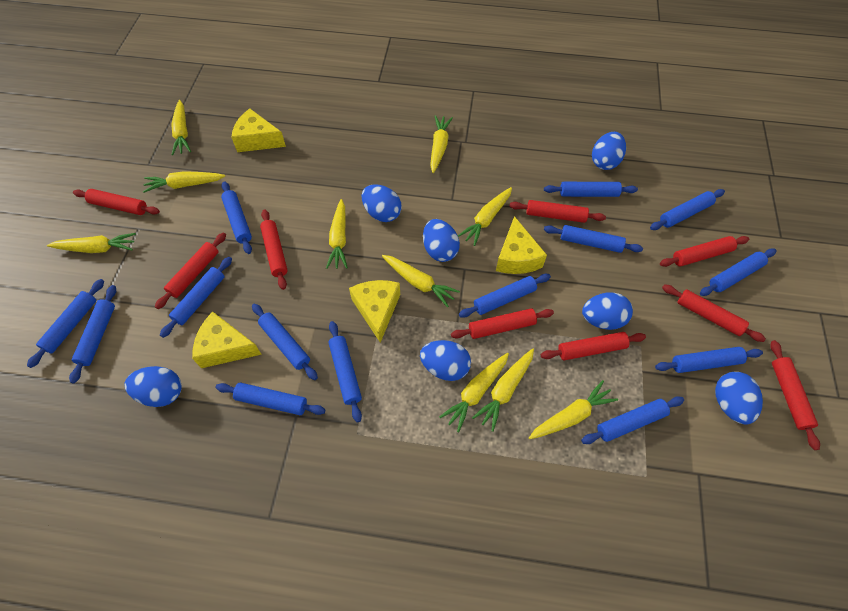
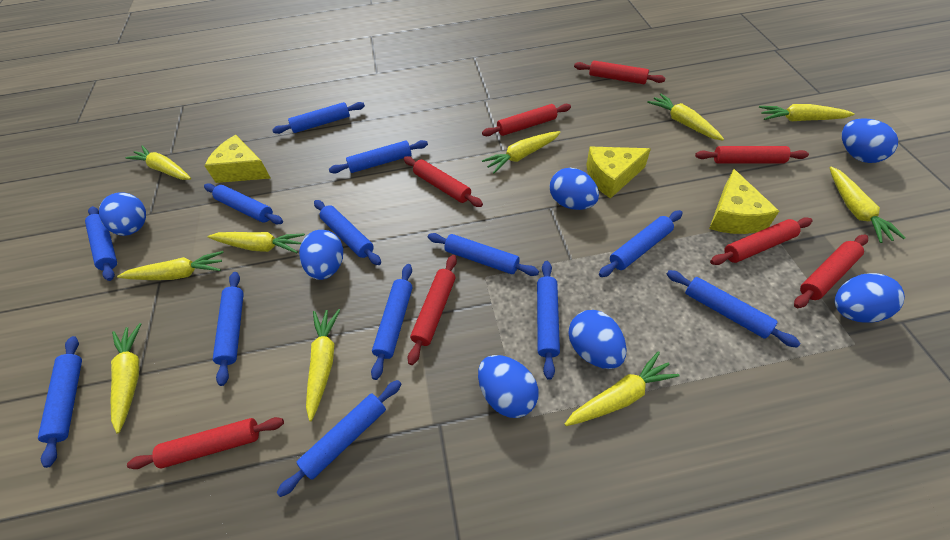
blue rolling pin: [27,279,104,368] [69,285,116,384] [160,257,232,338] [216,383,325,415] [221,181,252,254] [252,304,318,380] [329,321,362,422] [459,274,551,318] [544,182,638,197] [544,225,643,253] [581,397,684,444] [650,189,725,230] [655,347,763,373] [700,248,776,296] = 14 -> [38,336,82,468] [85,206,117,281] [204,183,283,224] [213,272,244,386] [272,102,365,134] [277,380,401,497] [314,200,381,265] [329,140,428,173] [371,264,412,380] [428,233,539,276] [537,261,560,380] [599,210,683,277] [667,270,800,348] = 13
red rolling pin: [73,189,160,215] [155,233,226,309] [260,209,288,290] [451,308,554,339] [509,200,606,223] [541,332,646,360] [660,236,749,267] [662,285,766,342] [770,340,820,450] = 9 -> [127,417,284,469] [404,156,483,207] [408,255,457,365] [482,104,571,136] [574,61,665,84] [695,146,809,163] [710,217,813,265] [794,234,868,308] = 8
yellow cheese: [192,312,262,368] [231,109,286,152] [349,280,400,343] [496,216,547,274] = 4 -> [204,135,270,183] [586,147,651,199] [709,169,779,234] = 3

